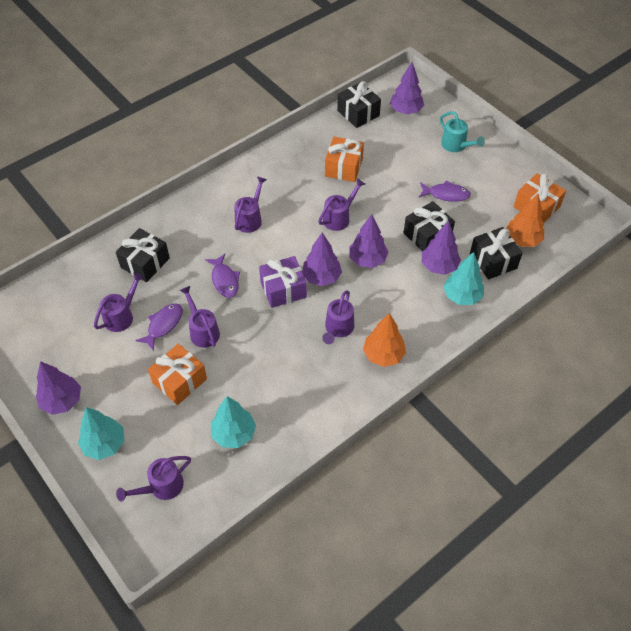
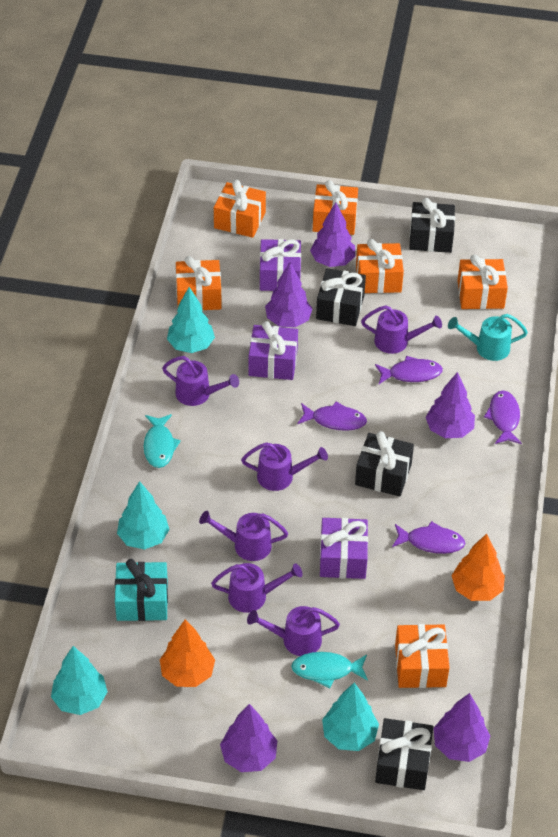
orange gift: [148,344,207,405] [325,137,364,182] [514,173,566,223] = 3 -> [176,256,222,310] [214,180,266,238] [313,180,358,235] [356,239,404,293] [395,624,450,688] [457,255,508,309] = 6
purple fish: [135,303,183,351] [205,254,240,298] [419,181,471,202] = 3 -> [297,401,367,431] [375,356,443,384] [392,521,466,554] [484,390,522,444] = 4
purple gift: [259,256,307,308] = 1 -> [249,321,298,380] [260,239,301,291] [320,518,368,579] = 3
turquoise fish: none = 0 -> [144,414,181,468] [291,652,368,688] = 2
turquoise gift: none = 0 -> [115,559,168,621] = 1
turquoise tree: [78,407,124,460] [211,396,256,448] [443,252,484,305] = 3 -> [51,646,108,715] [117,481,170,550] [167,287,215,353] [322,683,379,751] = 4

